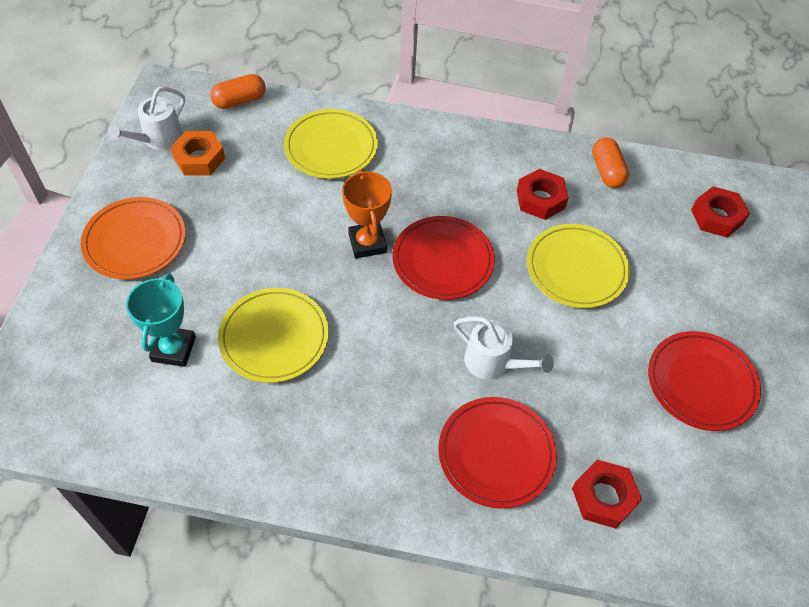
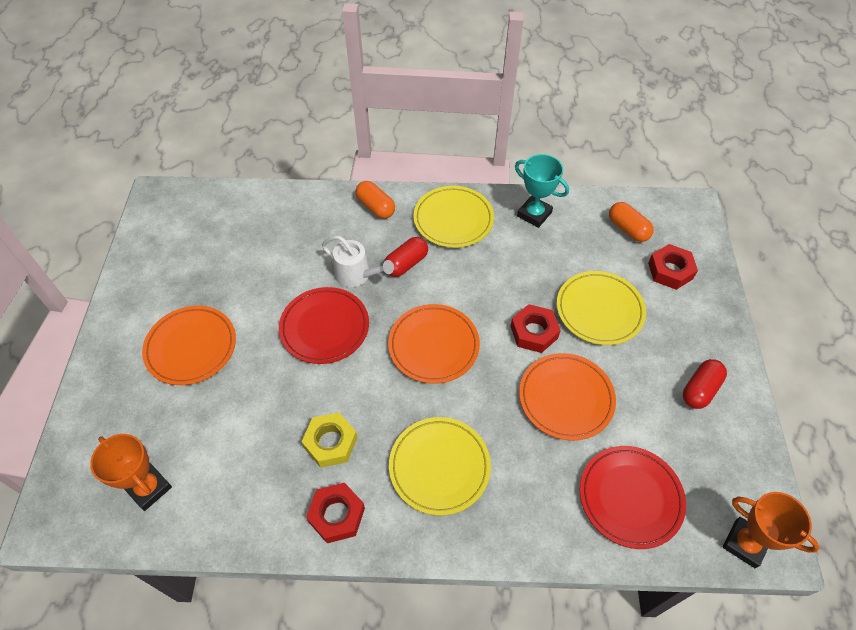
orange nut: [170,131,225,176] = 1 -> none = 0
orange plate: [81,197,186,280] = 1 -> [142,306,236,385] [388,304,480,384] [519,353,616,441] = 3
orange trophy: [342,169,392,258] = 1 -> [90,434,172,511] [723,492,820,568] = 2
red capsule: none = 0 -> [384,237,428,277] [683,359,727,409] = 2
red plate: [393,216,495,300] [438,397,557,509] [648,331,761,431] = 3 -> [279,287,369,364] [580,446,686,549] = 2
white watering can: [108,87,185,150] [454,316,554,380] = 2 -> [322,236,394,287] = 1
yellow nut: none = 0 -> [302,413,357,468] = 1

